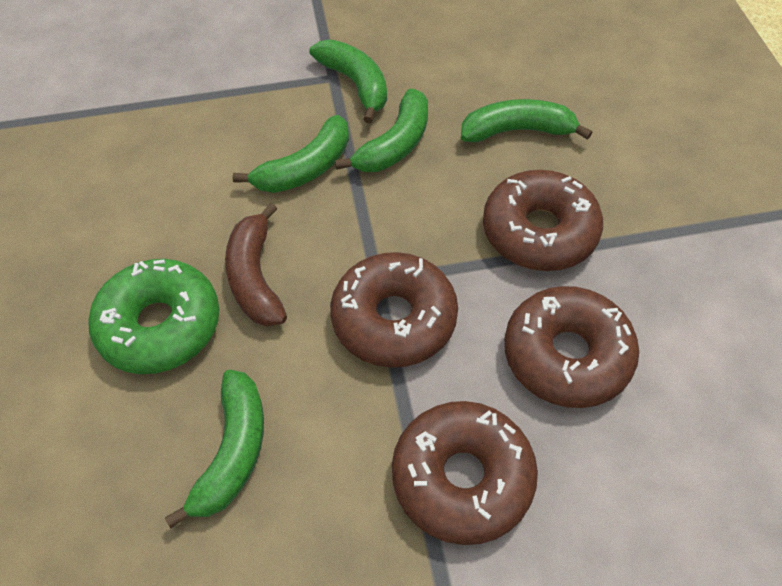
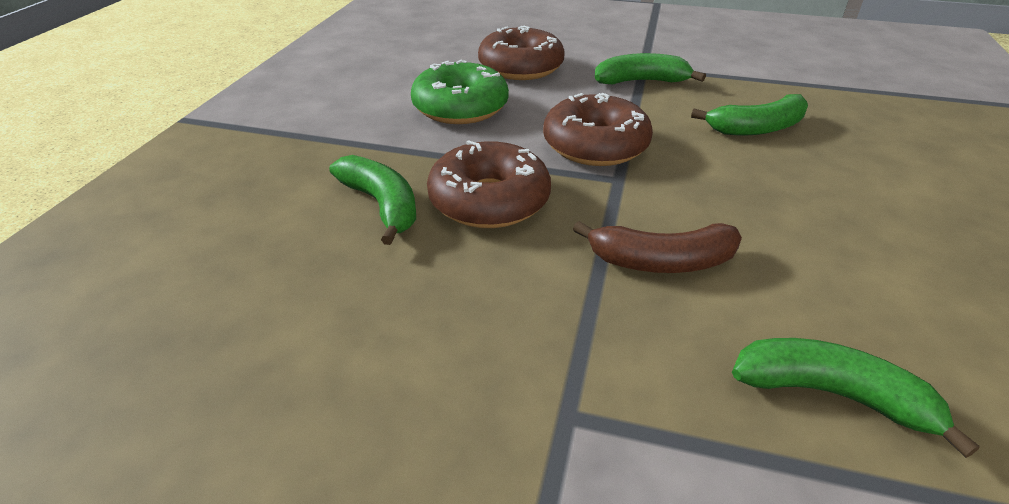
brown donut: [330,252,458,368] [392,401,538,545] [483,170,603,271] [504,286,639,408] = 4 -> [427,140,551,228] [478,26,565,80] [543,93,653,166] = 3
green banana: [165,370,264,528] [233,115,349,193] [310,40,387,123] [335,88,428,172] [461,99,593,142] = 5 -> [329,155,416,245] [595,53,706,84] [691,94,808,136] [732,338,980,458] = 4

